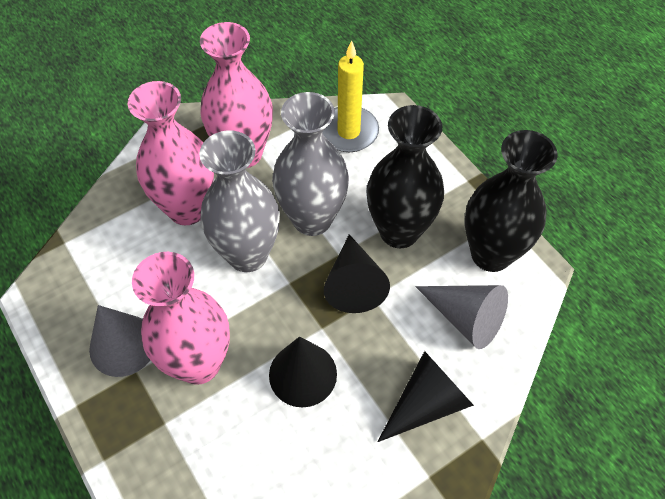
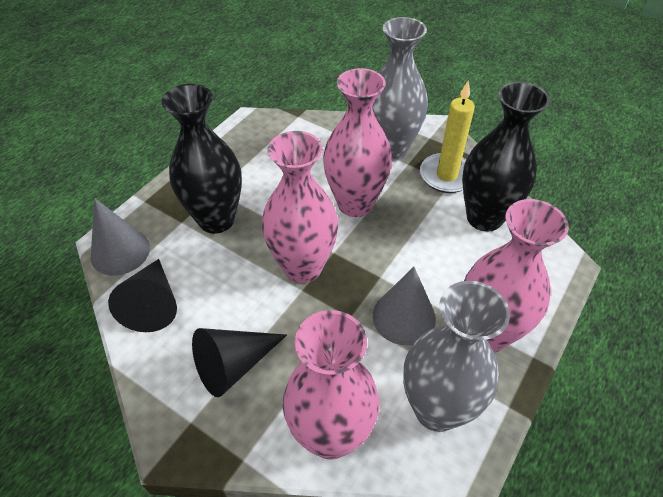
black cone: [269,337,337,407] [324,234,390,313] [377,351,474,442] = 3 -> [108,259,177,332] [192,328,287,397] = 2
pink vase: [128,81,214,225] [132,252,230,385] [200,22,273,168] = 3 -> [262,131,338,283] [283,310,379,459] [323,68,392,217] [464,199,569,352] = 4

